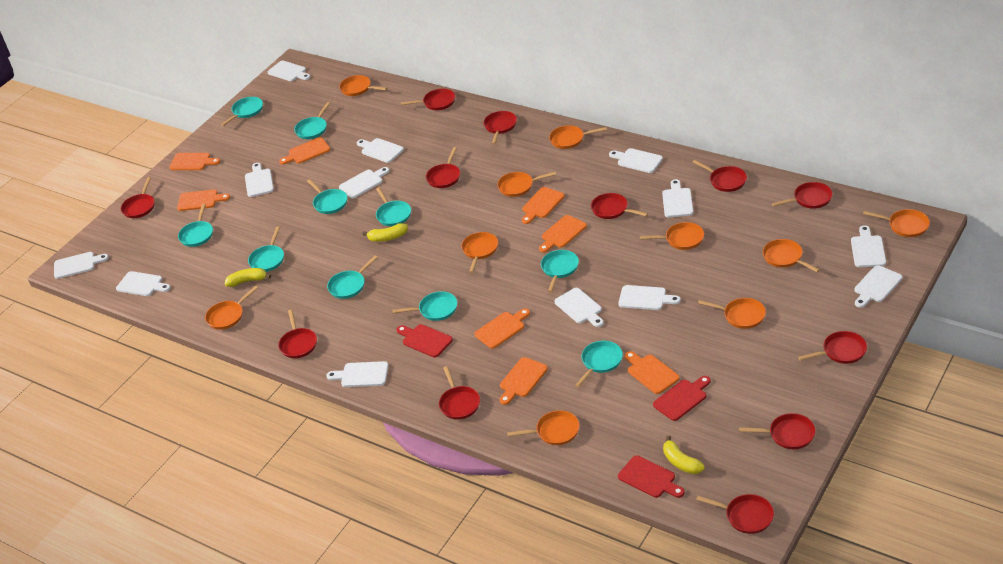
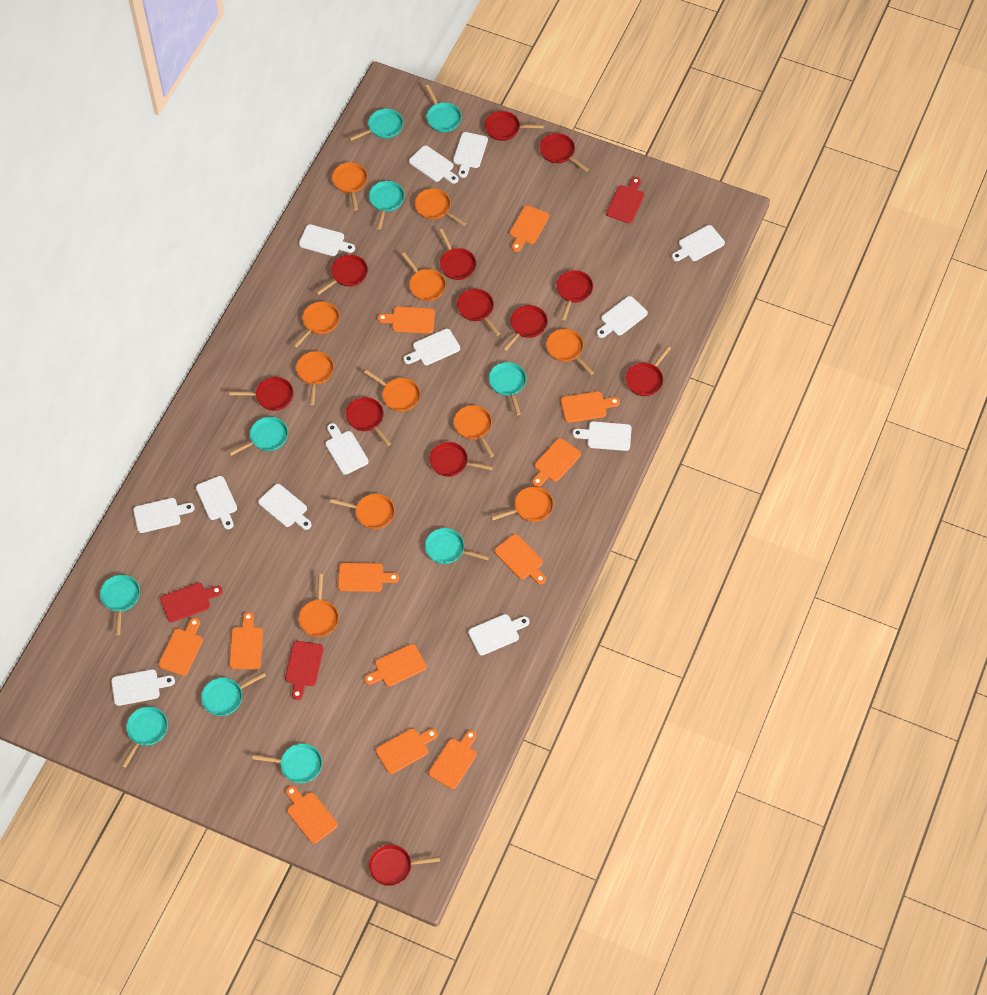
orange cutting board: [169,153,220,170] [177,190,230,211] [279,137,330,165] [474,308,530,349] [499,357,548,405] [522,187,564,224] [539,215,587,253] [625,351,680,394] = 8 -> [159,618,203,676] [229,612,263,669] [286,786,338,844] [338,563,399,592] [364,644,426,687] [376,728,438,774] [378,306,435,334] [429,730,477,789] [494,534,546,585] [510,205,549,252] [532,438,581,487] [561,391,620,423] = 12
orange pan: [205,286,258,330] [339,75,387,96] [461,232,498,273] [497,172,556,197] [507,410,580,445] [549,125,607,149] [640,222,704,250] [698,298,766,329] [763,239,820,272] [863,209,930,237] = 10 -> [293,302,340,348] [296,351,334,405] [299,574,339,637] [330,494,395,529] [332,162,368,210] [364,370,420,412] [402,253,446,301] [415,188,466,226] [454,405,494,457] [491,487,554,522] [546,329,594,375] = 11
yellow banana: [225,268,271,287] [362,223,408,242] [663,436,704,474] = 3 -> none = 0

